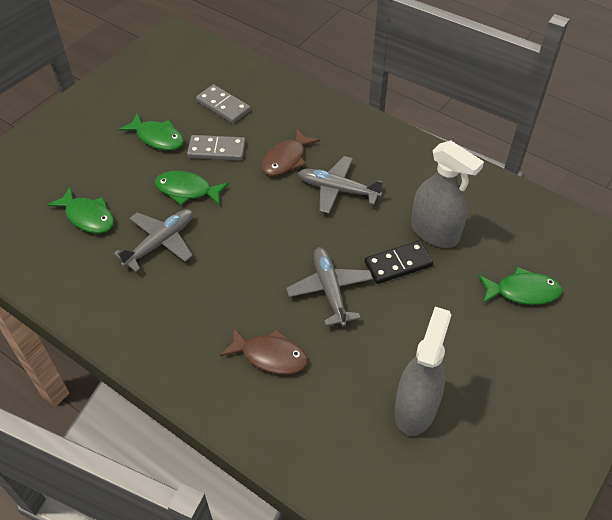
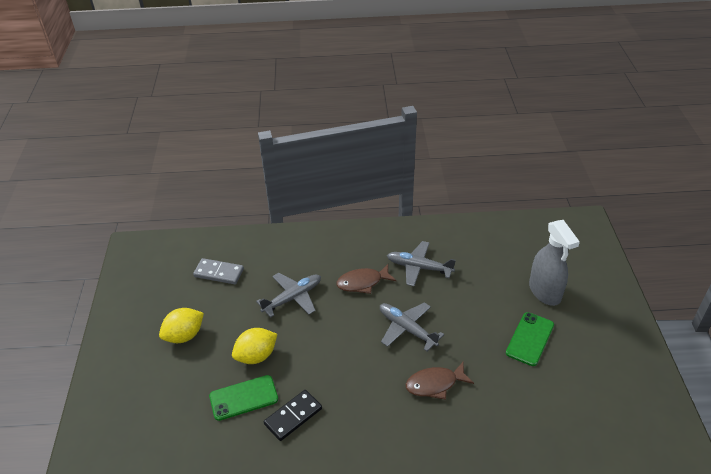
green fish: [47,187,114,234] [119,114,184,150] [155,171,229,205] [478,267,562,305] = 4 -> none = 0
green phone: none = 0 -> [209,375,278,421] [506,312,554,366] = 2
grey domino: [187,135,245,160] [196,84,251,123] = 2 -> [193,258,244,284] = 1
grey spray bottle: [394,307,451,436] [411,140,484,248] = 2 -> [529,220,580,306] = 1
yellow lemon: none = 0 -> [159,308,204,343] [232,328,277,364] = 2

